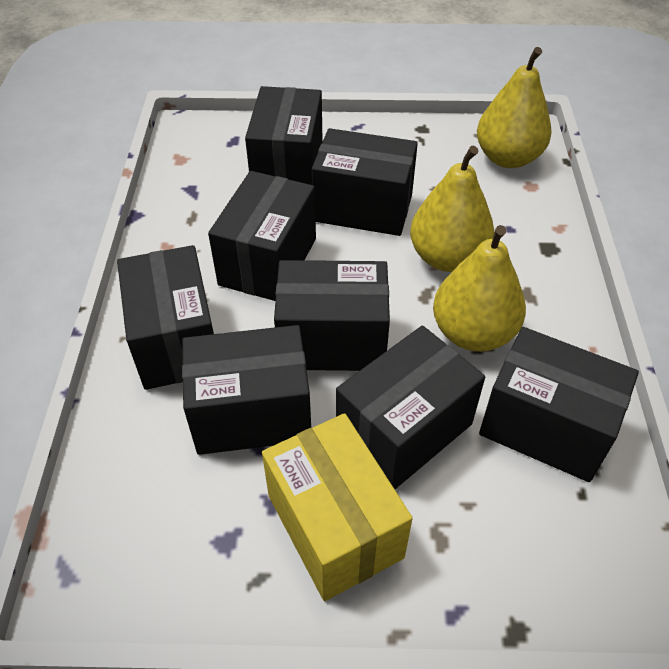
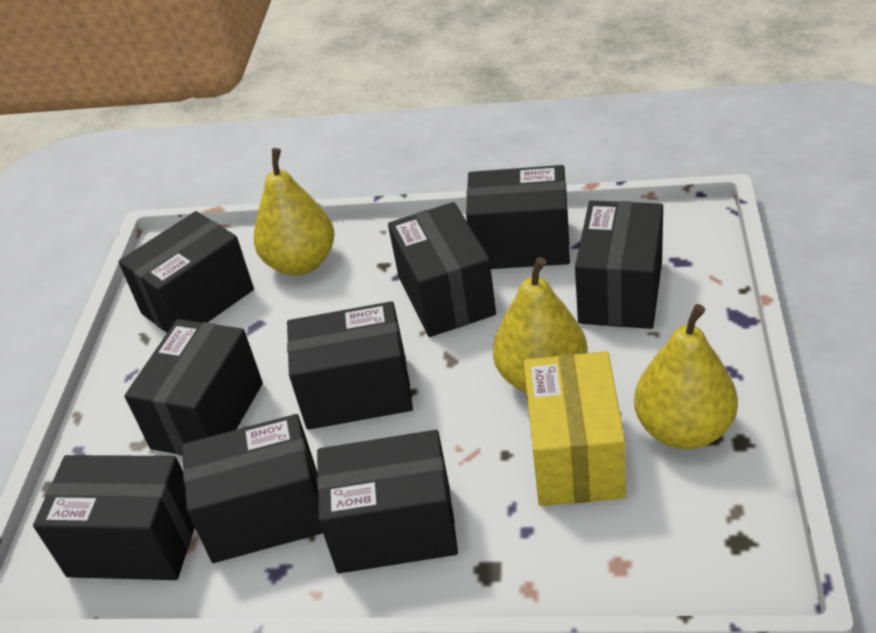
black box: [117,245,214,390] [182,325,311,455] [208,171,316,301] [245,86,323,185] [274,260,390,371] [312,128,418,236] [336,326,485,489] [479,327,639,482] = 8 -> [33,455,195,580] [118,211,254,333] [124,319,263,456] [182,414,323,563] [287,301,413,430] [317,430,458,574] [388,202,496,337] [466,165,570,269] [575,201,663,329] = 9

